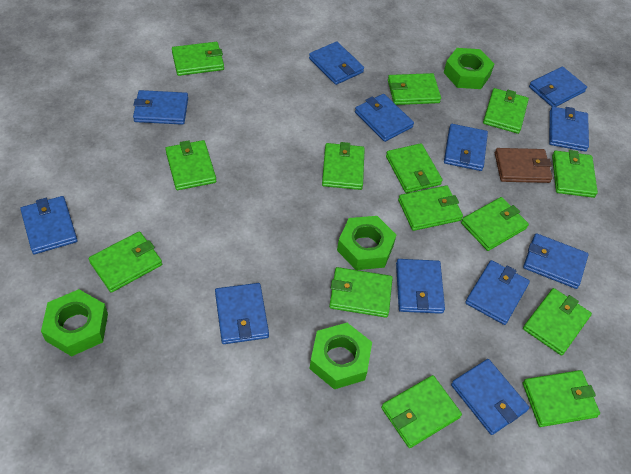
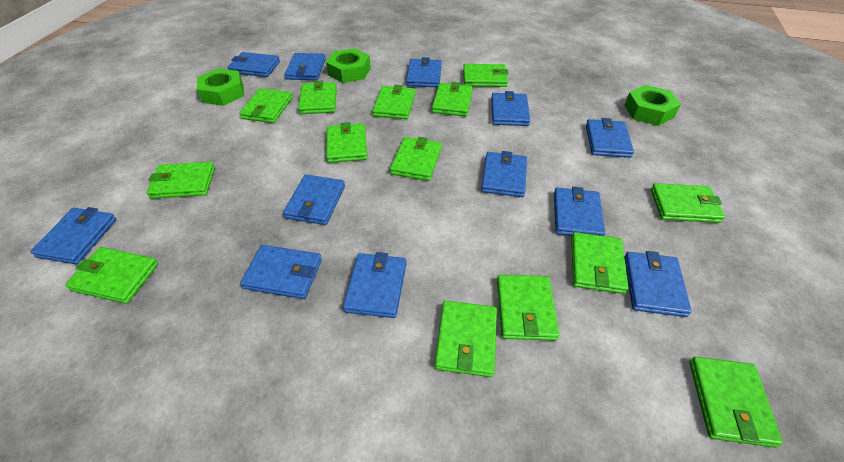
brown wallet: [495,148,553,183] = 1 -> none = 0
green nut: [41,289,108,357] [310,323,372,389] [337,216,396,270] [443,48,494,89] = 4 -> [197,69,244,106] [326,48,371,83] [624,85,681,126] = 3

